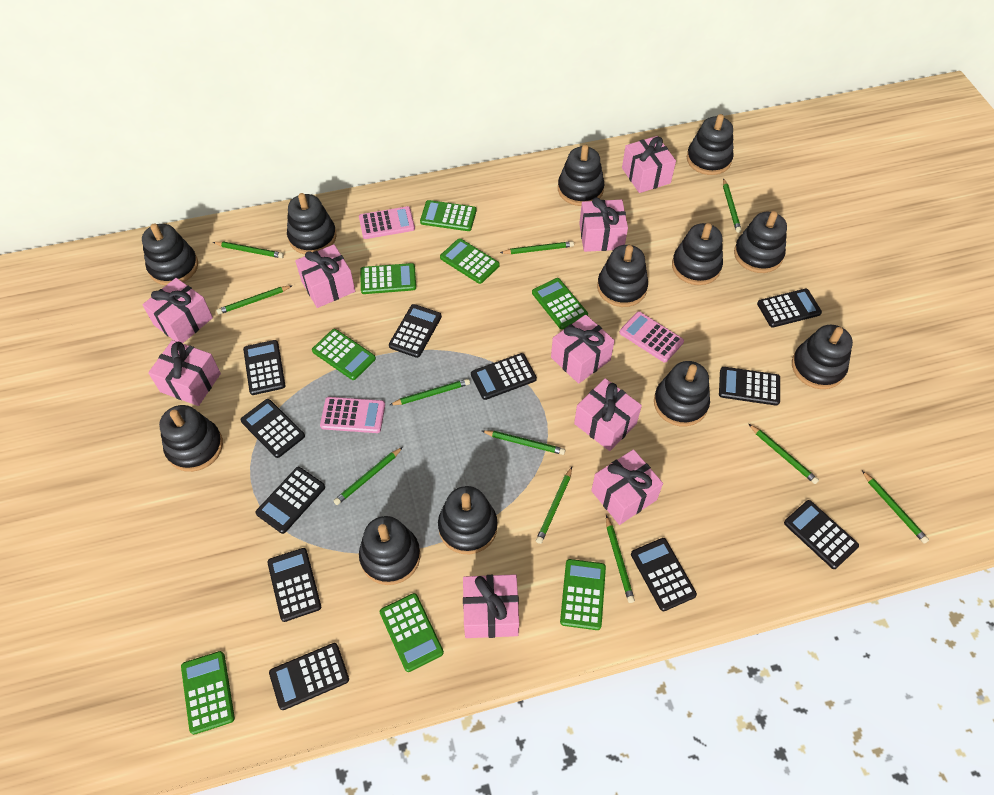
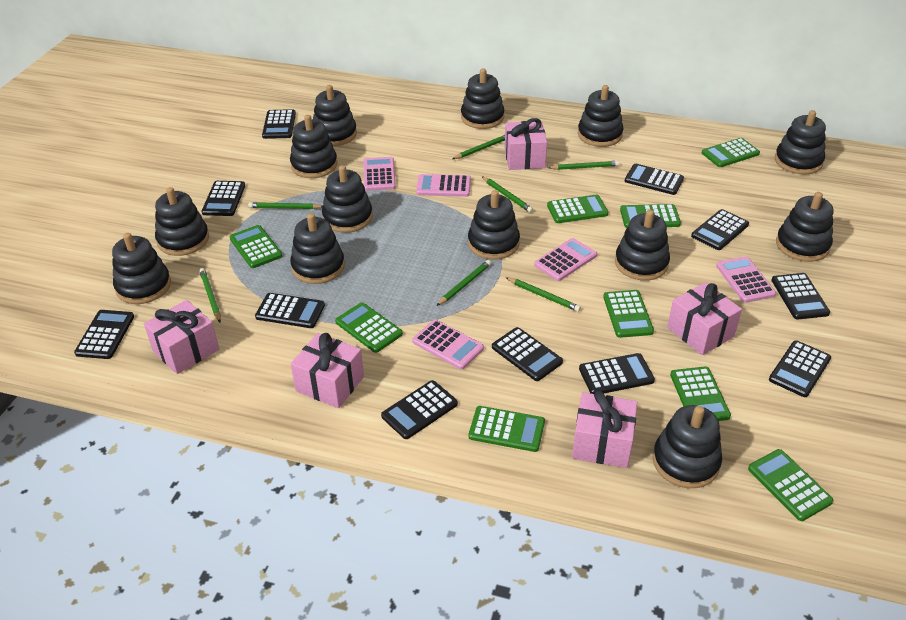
black stacking toy: [142,223,198,285] [159,405,223,472] [287,193,337,254] [359,516,420,585] [438,486,497,554] [558,145,604,206] [597,245,648,307] [654,361,710,426] [672,223,723,285] [687,114,734,175] [734,211,787,273] [792,325,853,389] = 12 -> [112,233,171,304] [155,187,209,256] [290,115,338,178] [290,213,345,284] [313,85,357,146] [322,165,373,233] [461,68,505,129] [468,190,520,260] [578,85,624,147] [615,210,670,281] [652,405,722,488] [775,110,826,174] [776,192,834,262] = 13
green calculator: [181,651,235,735] [312,329,376,380] [360,263,416,294] [380,593,444,672] [420,200,477,231] [440,238,500,284] [532,278,588,330] [560,559,606,630] = 8 -> [230,225,282,268] [335,302,403,353] [468,406,545,452] [547,195,608,223] [603,290,654,338] [620,204,681,228] [670,367,731,421] [702,138,760,167] [748,449,833,521] = 9
green pencil: [213,241,284,258] [217,285,293,314] [334,447,403,505] [390,379,470,405] [482,430,565,455] [500,241,574,254] [536,467,572,544] [606,515,635,603] [723,178,741,233] [749,424,819,484] [862,471,929,544] = 11 -> [199,268,221,322] [248,202,323,209] [437,260,491,306] [452,135,505,159] [482,177,533,213] [505,277,581,312] [548,161,620,170] = 7
pink calculator: [320,397,385,433] [359,206,415,239] [620,311,684,362] = 3 -> [363,157,396,191] [412,319,484,370] [416,174,471,197] [534,238,597,281] [716,256,776,303] = 5
pink gift: [142,278,213,343] [148,340,221,406] [295,244,355,308] [463,574,519,638] [551,315,615,384] [574,378,642,451] [579,197,628,252] [591,449,663,525] [622,136,676,193] = 9 -> [144,300,219,374] [291,333,364,408] [505,118,547,170] [572,391,637,468] [667,282,742,355] = 5

